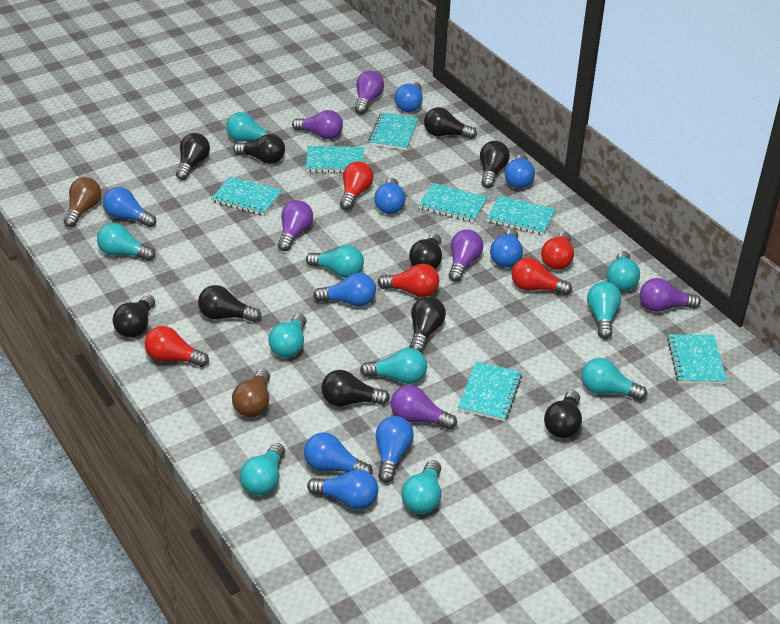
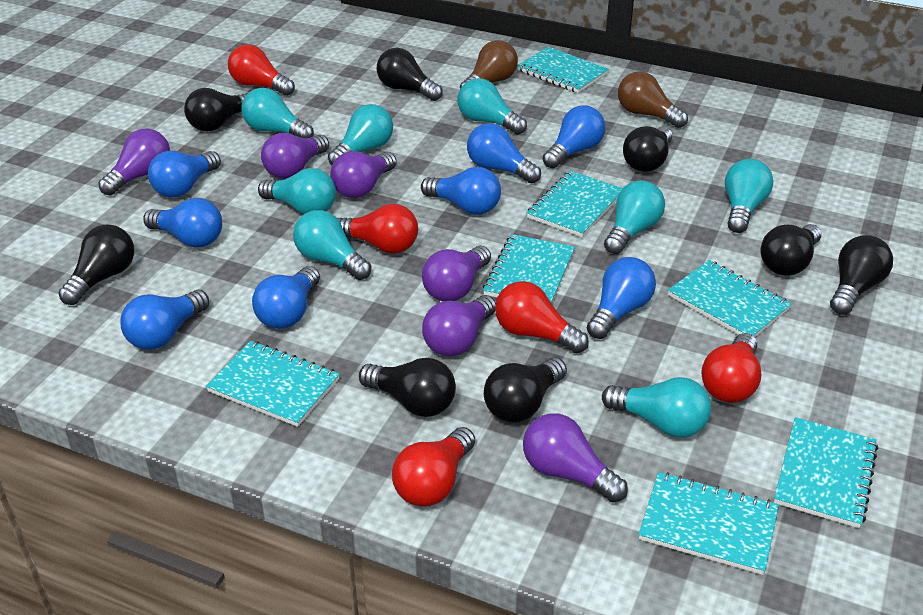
black light bulb: [113,295,155,338] [176,133,210,180] [198,285,261,322] [233,134,285,164] [321,370,390,407] [409,234,442,269] [410,296,446,353] [424,107,477,139] [480,141,510,188] [544,390,582,438] = 10 -> [58,224,134,305] [184,88,248,131] [359,358,456,417] [377,48,443,101] [484,358,567,422] [623,126,672,172] [760,224,822,276] [830,235,893,315] = 8
blue light bulb: [103,187,156,228] [304,432,373,475] [307,469,378,510] [313,273,376,307] [374,178,406,214] [376,416,414,483] [394,82,423,112] [490,229,523,268] [505,154,535,189] = 9 -> [120,290,209,350] [143,198,222,247] [148,151,221,197] [252,266,320,329] [421,167,501,215] [467,123,541,183] [542,105,605,169] [587,257,656,339] = 8
turquoise light bulb: [97,223,156,261] [226,112,278,142] [240,443,285,496] [268,314,307,358] [306,245,364,278] [360,348,427,384] [401,460,441,514] [581,358,647,401] [587,281,621,339] [607,251,640,291] = 10 -> [241,88,314,138] [258,168,336,214] [293,210,371,280] [328,104,393,165] [458,78,527,135] [602,377,711,438] [604,180,665,254] [725,159,773,233] = 8

